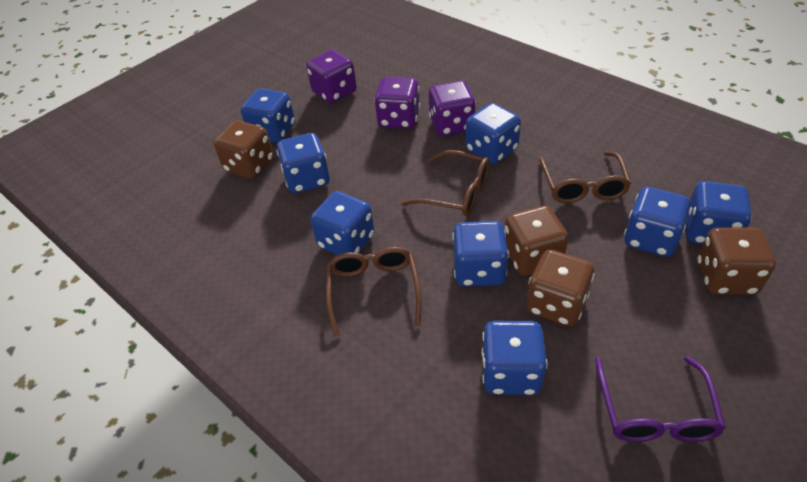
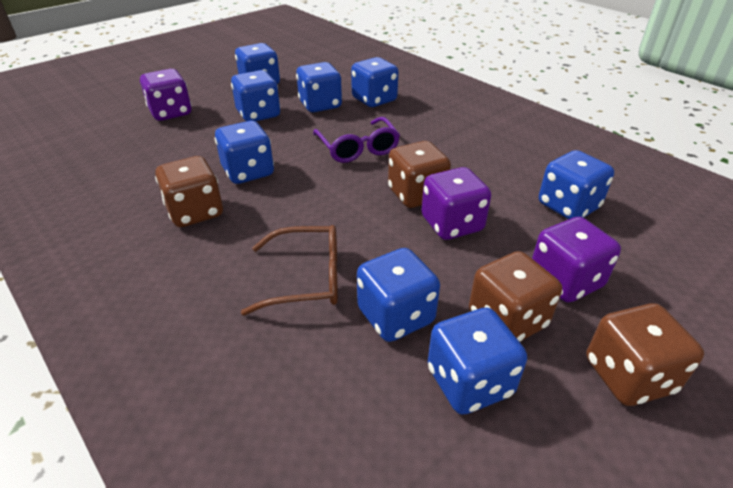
brown glasses: [326,247,422,337] [402,150,490,216] [539,152,631,203] = 3 -> [241,225,338,315] = 1

